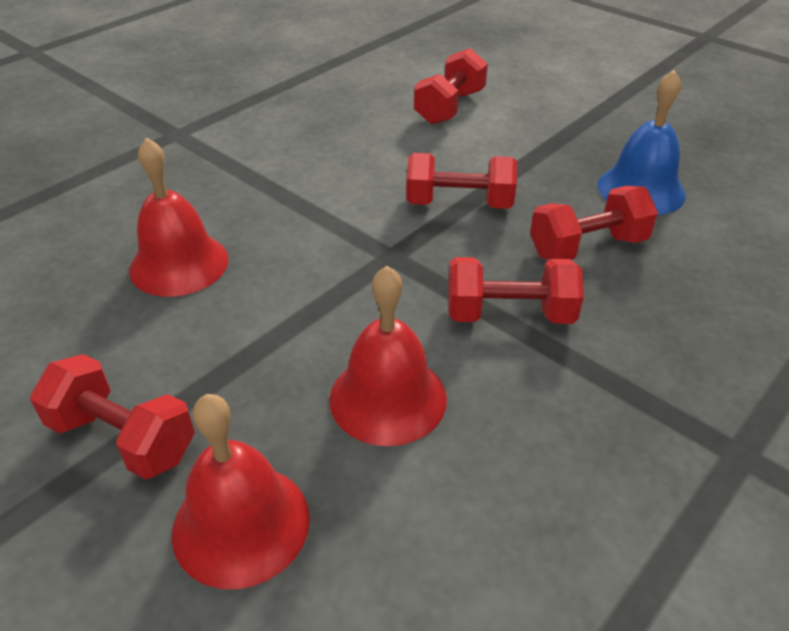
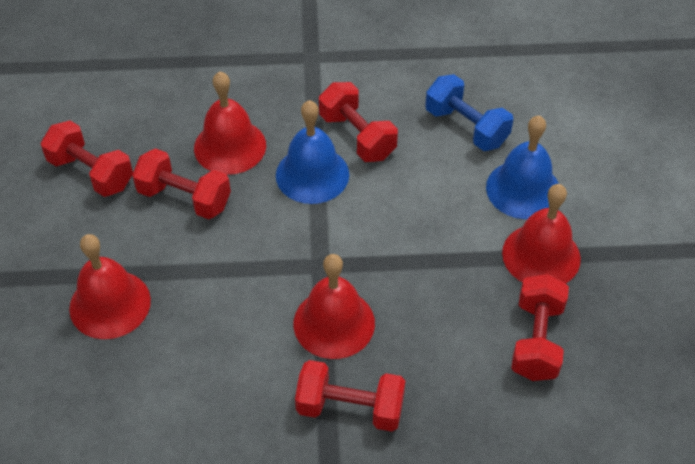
blue bell: [598,70,686,215] = 1 -> [276,100,349,204] [486,116,559,219] = 2
blue dumbbell: none = 0 -> [425,74,513,151] = 1
red bell: [129,137,229,297] [172,394,310,590] [329,266,447,446] = 3 -> [69,234,151,339] [194,71,266,175] [293,254,375,359] [502,184,581,283] = 4

